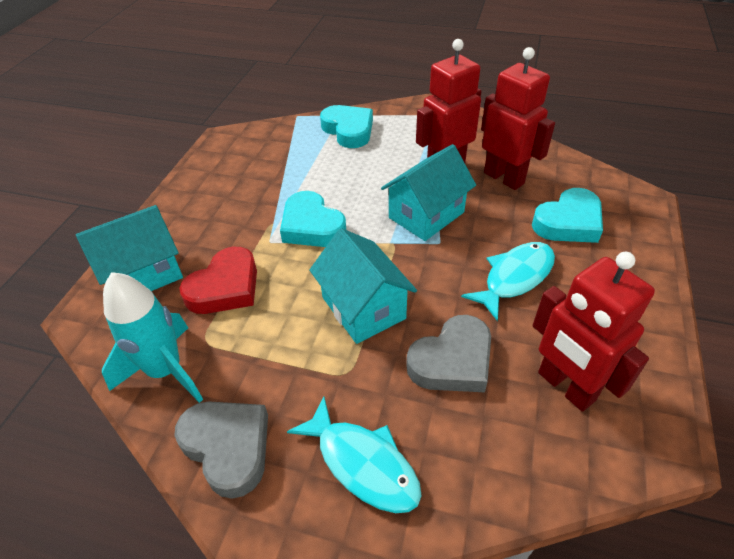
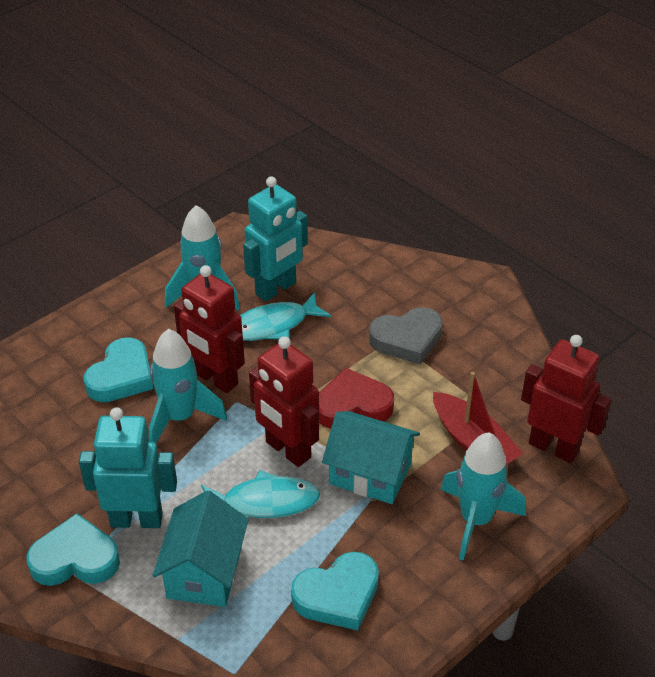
grey heart: [174,401,268,499] [406,315,491,392] = 2 -> [369,307,443,364] = 1
red boat: none = 0 -> [433,372,523,465] = 1
turquoise house: [76,205,183,291] [309,228,417,344] [381,144,476,241] = 3 -> [152,490,249,607] [322,411,420,504] = 2
turquoise robot: none = 0 -> [79,407,177,528] [243,176,308,302] = 2
turquoise rocket: [102,272,203,403] = 1 -> [149,329,227,443] [165,205,240,310] [440,433,526,561] = 3

